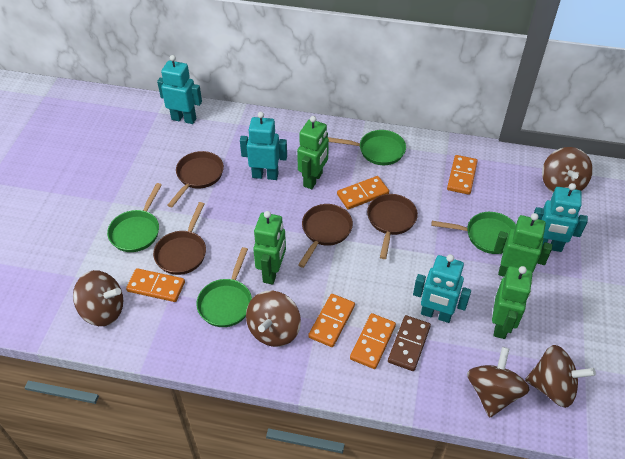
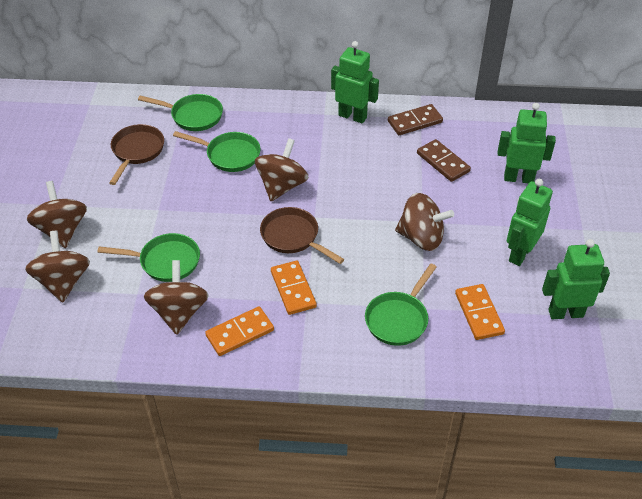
brown domino: [388,315,431,371] = 1 -> [388,104,443,135] [417,139,471,182] = 2
brown pan: [153,202,206,275] [168,151,224,207] [298,204,353,268] [367,194,418,259] = 4 -> [109,124,164,185] [260,207,345,264] = 2
orange domino: [126,268,185,302] [308,294,355,347] [337,176,389,209] [350,313,396,369] [447,155,478,195] = 5 -> [205,306,274,356] [271,261,317,315] [455,284,505,340] = 3
turquoise robot: [157,55,202,124] [240,112,287,180] [413,254,471,323] [534,183,588,252] = 4 -> none = 0

